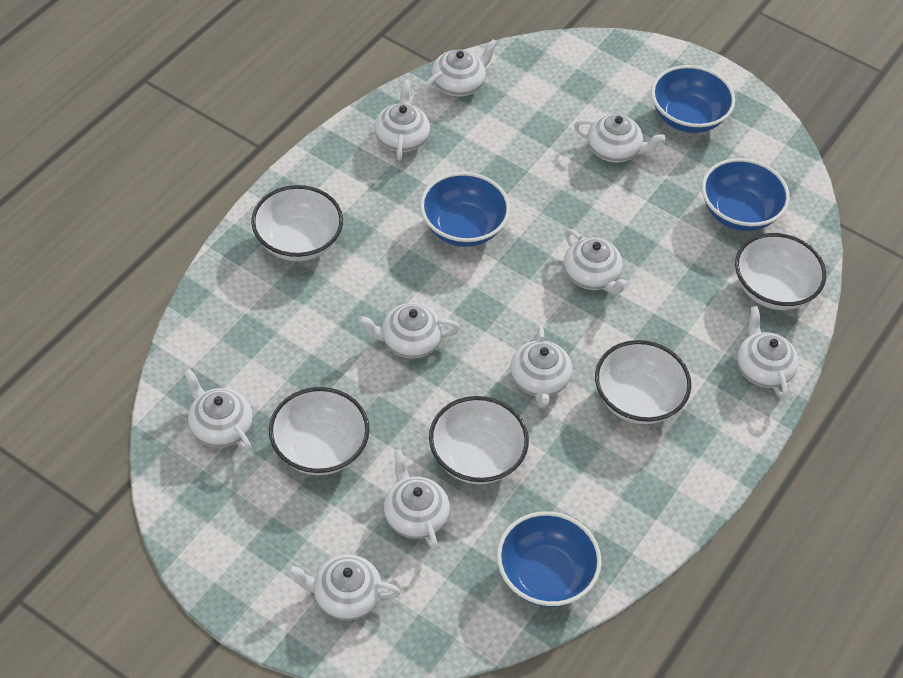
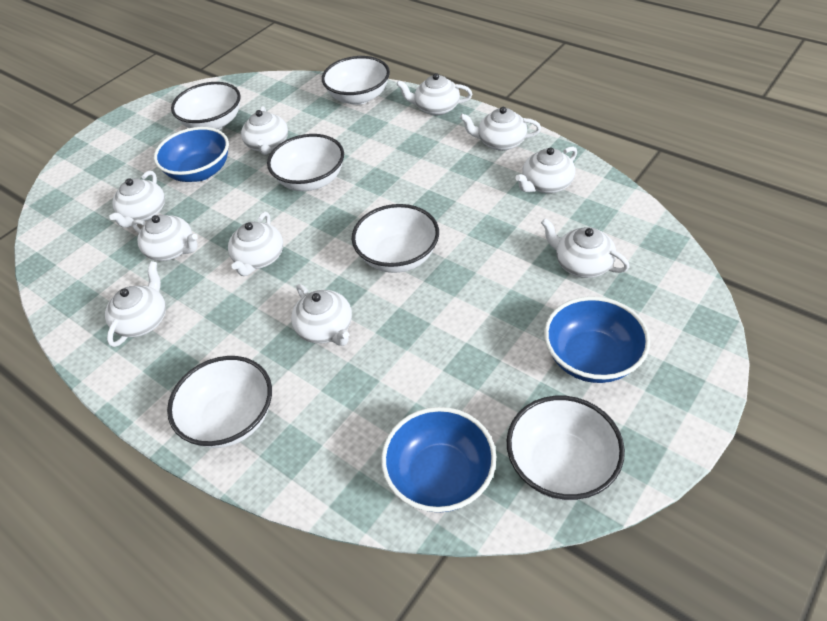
blue bowl: [420,172,510,247] [497,511,602,607] [651,65,735,133] [702,158,790,231] = 4 -> [154,127,229,182] [381,407,496,513] [544,296,650,383] = 3
white bowl: [251,185,343,261] [269,387,370,475] [429,396,529,484] [595,340,691,424] [735,233,826,310] = 5 -> [167,356,272,448] [171,82,241,130] [267,134,344,191] [322,56,390,105] [352,204,439,273] [507,396,625,500] = 6

